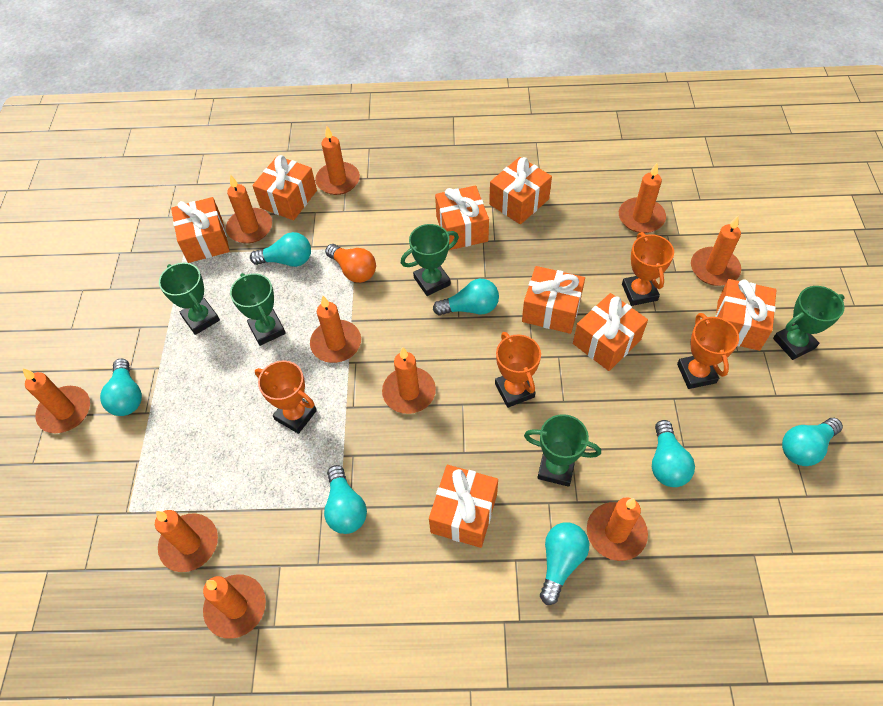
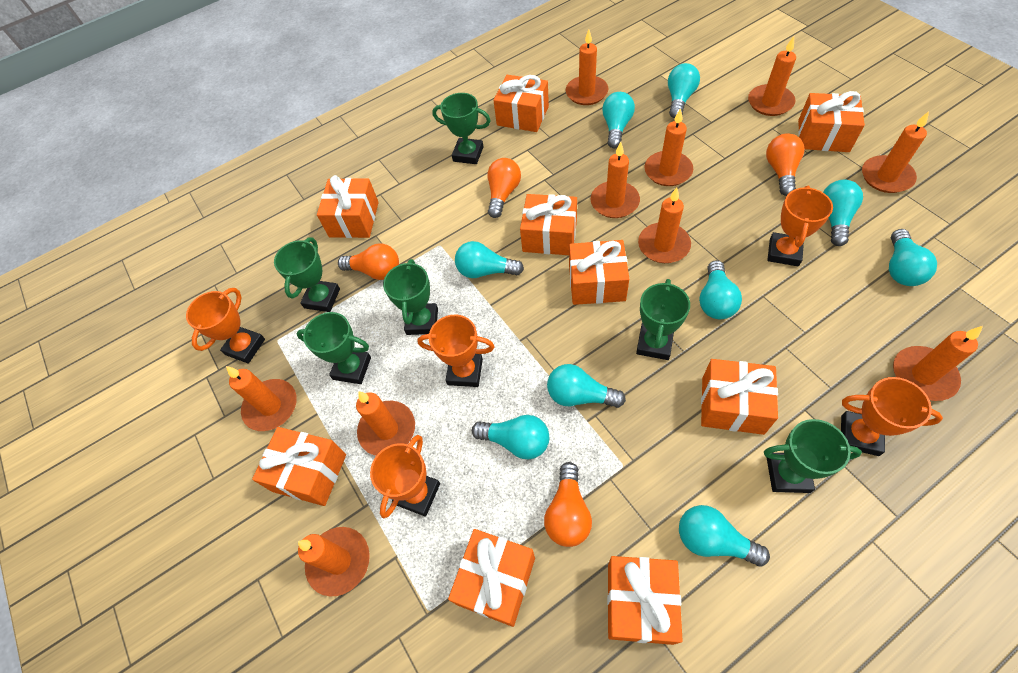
green trophy: [159,263,220,335] [230,273,286,346] [401,224,459,296] [524,414,601,487] [773,286,845,360] = 5 -> [274,237,340,312] [296,312,371,384] [383,259,438,335] [432,93,491,164] [636,279,690,360] [764,419,862,493] = 6
orange gift: [171,197,230,263] [252,155,317,220] [429,465,498,548] [435,185,489,250] [489,157,552,224] [522,266,585,334] [573,293,648,371] [715,279,776,351] = 8 -> [252,427,346,506] [317,175,379,238] [448,529,535,627] [493,75,549,132] [520,194,577,255] [569,240,629,305] [607,556,683,645] [701,359,778,435] [798,91,865,152] = 9
orange light bulb: [325,244,376,283] = 1 -> [338,244,399,280] [487,158,521,218] [544,462,592,547] [766,133,804,196] = 4
orange trophy: [255,361,317,434] [495,332,541,408] [622,232,674,306] [677,313,739,389] = 4 -> [186,288,265,364] [370,435,440,518] [417,315,495,387] [767,186,833,266] [841,377,943,456] = 5
turquoise light bulb: [100,358,142,416] [250,232,311,267] [324,465,367,534] [433,279,499,316] [540,522,589,605] [652,420,695,487] [782,418,843,466] = 7 -> [455,241,524,278] [472,415,549,459] [547,364,626,408] [602,92,635,148] [668,63,700,118] [679,505,770,567] [699,260,742,319] [823,180,863,246] [889,229,937,286] = 9

